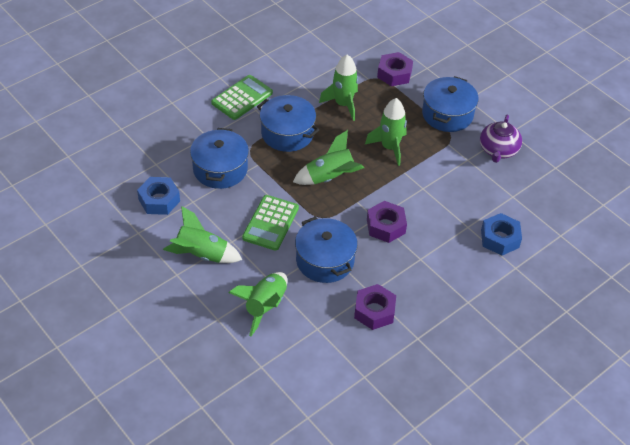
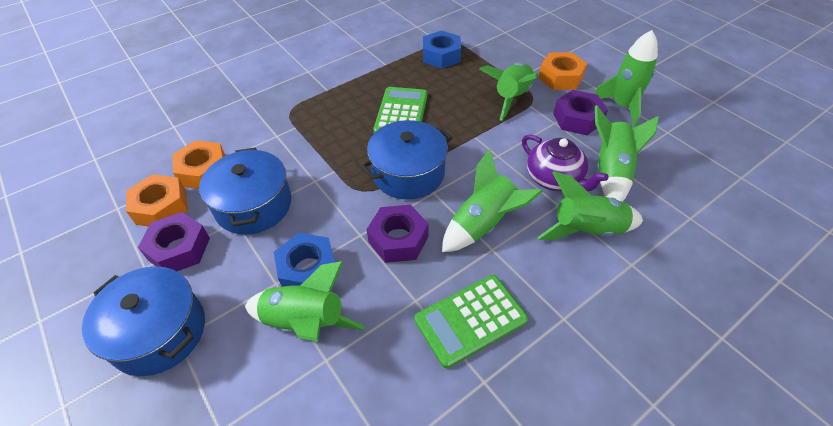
blue pot: [190,128,249,189] [257,95,319,152] [295,217,358,283] [422,76,479,132] = 4 -> [82,266,205,376] [199,148,291,235] [361,120,452,199] = 3
green rocket: [163,206,242,263] [229,272,287,336] [293,130,364,185] [319,55,358,121] [365,98,407,166] = 5 -> [245,261,365,342] [442,149,543,252] [479,62,538,121] [537,171,643,240] [594,30,658,127] [595,105,659,202] = 6
orange nut: none = 0 -> [126,174,188,227] [172,140,226,189] [538,52,587,90] = 3

